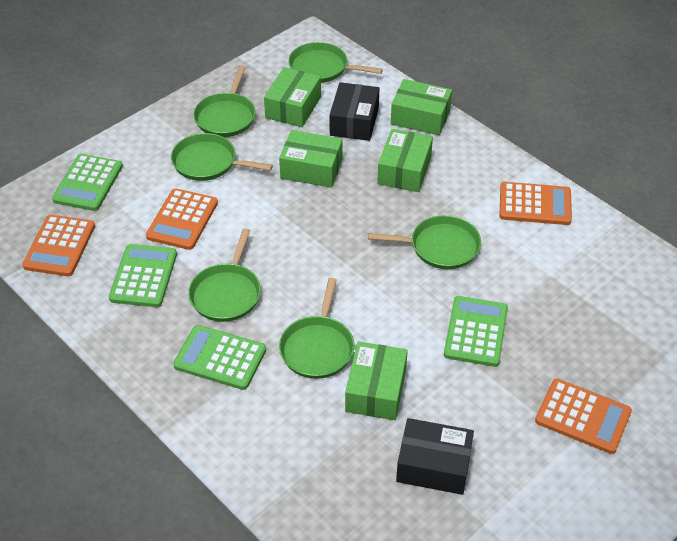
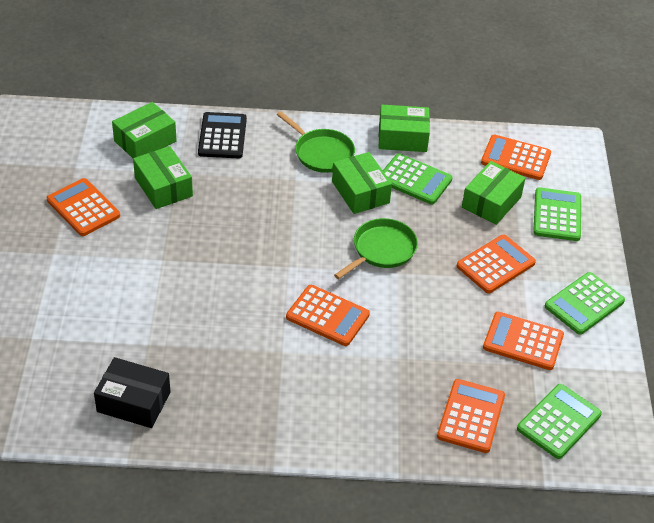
black box: [329,82,379,141] [396,418,474,495] = 2 -> [94,357,171,428] = 1
black calculator: none = 0 -> [198,112,247,159] = 1
green pan: [171,133,273,181] [188,228,261,322] [193,65,256,137] [279,278,354,379] [288,42,383,83] [368,215,481,269] = 6 -> [277,111,355,173] [334,218,418,279] = 2
orange calculator: [22,215,95,276] [146,188,218,250] [499,182,572,225] [535,379,632,454] = 4 -> [47,178,120,236] [286,285,370,346] [437,379,505,453] [457,235,536,293] [481,135,551,180] [483,312,564,370] = 6

